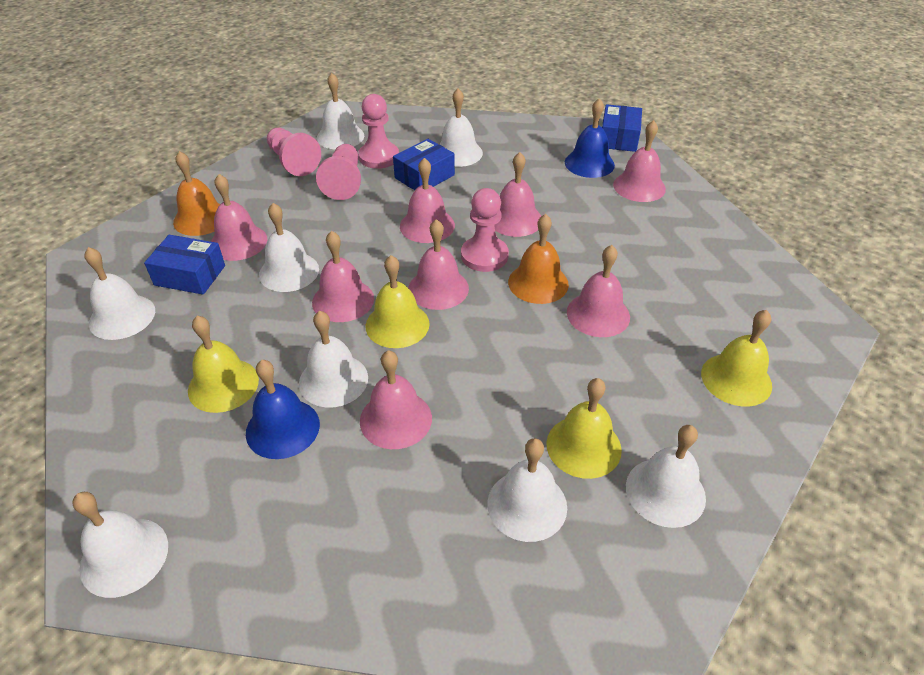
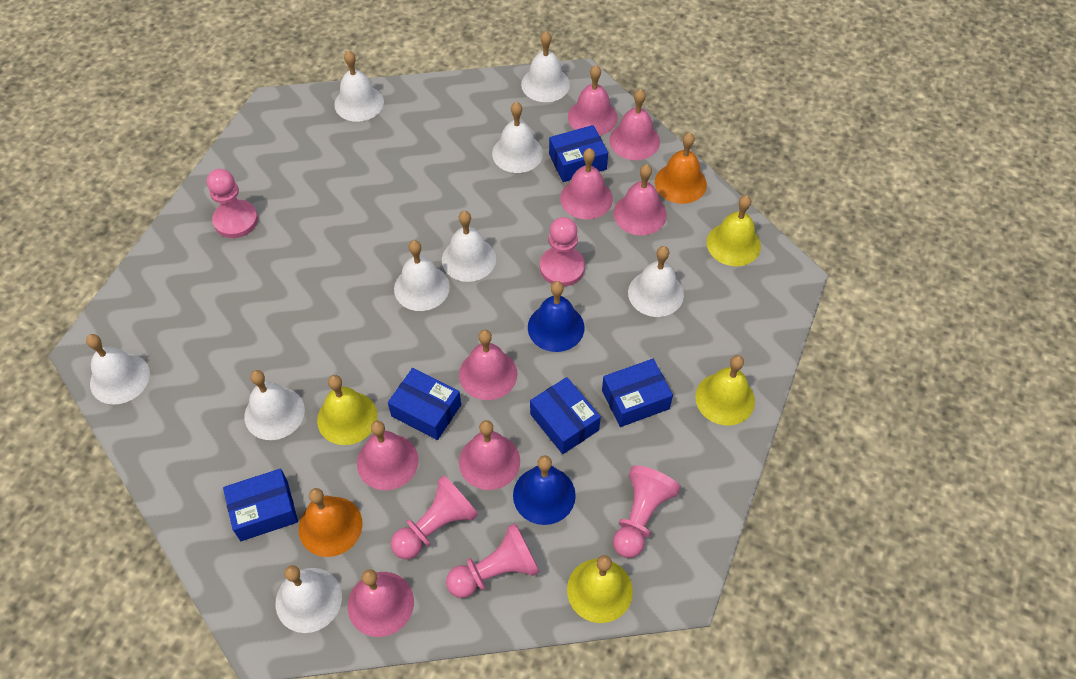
blue box: [144,235,225,295] [393,139,455,190] [602,104,642,152] = 3 -> [223,469,298,541] [388,368,461,440] [530,377,601,454] [549,125,608,182] [602,359,673,427] = 5
pink pawn: [267,128,321,176] [316,144,361,200] [358,94,399,169] [461,188,509,272] = 4 -> [207,169,258,238] [391,475,478,559] [446,523,540,598] [540,217,585,286] [613,465,680,558] = 5
white bell: [72,492,168,598] [84,247,155,340] [259,203,319,292] [299,311,368,408] [317,73,364,150] [440,88,483,167] [487,438,567,542] [626,425,706,528] = 8 -> [86,334,150,405] [244,370,305,440] [275,565,342,633] [334,50,384,122] [394,240,450,311] [442,211,496,282] [492,102,543,173] [521,31,570,102] [628,246,684,317] = 9

